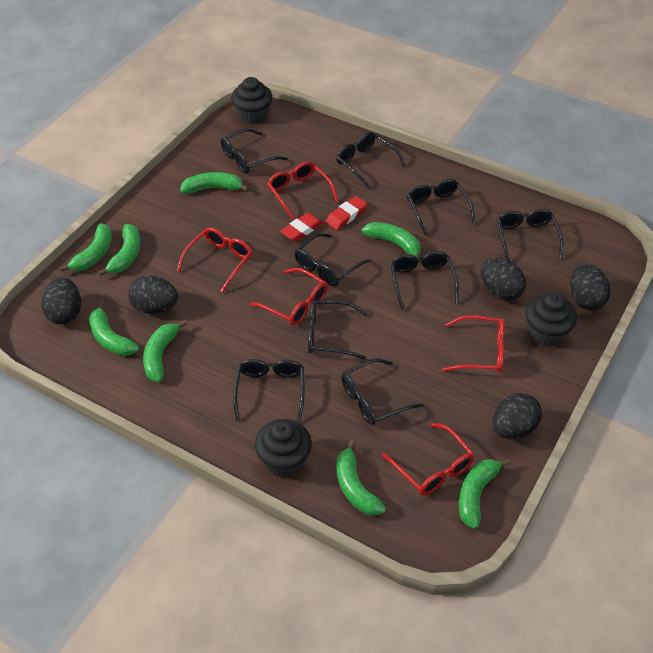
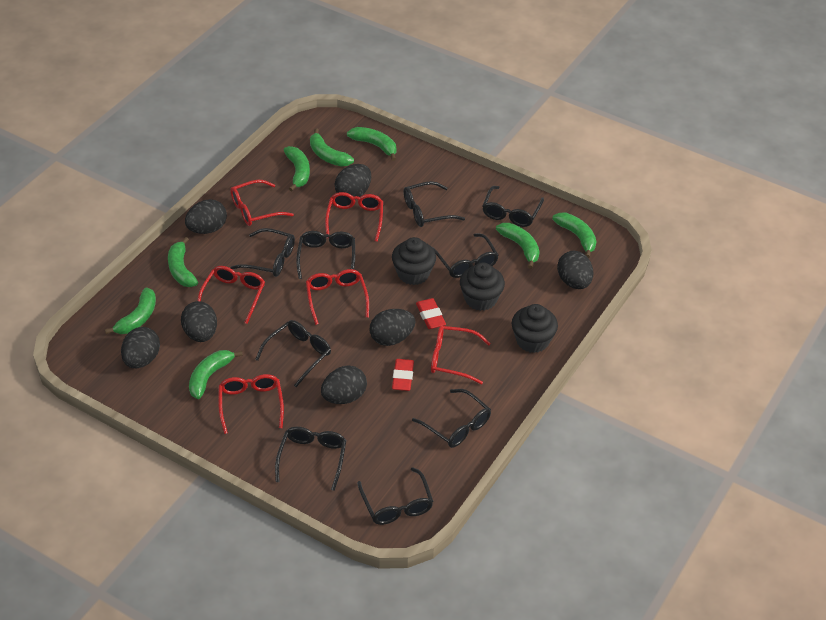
black egg: [41,277,81,325] [128,276,178,314] [481,258,526,301] [492,393,542,439] [570,264,610,310] = 5 -> [121,327,160,368] [181,301,217,342] [185,199,227,234] [321,366,367,404] [335,164,371,197] [369,309,415,346] [557,251,593,289] = 7
red glasses: [177,227,252,293] [250,268,328,326] [267,161,338,220] [382,423,475,496] [442,315,505,373] = 5 -> [197,266,265,324] [218,374,284,434] [230,180,294,226] [306,269,369,325] [325,192,383,242] [431,326,491,384] = 6

